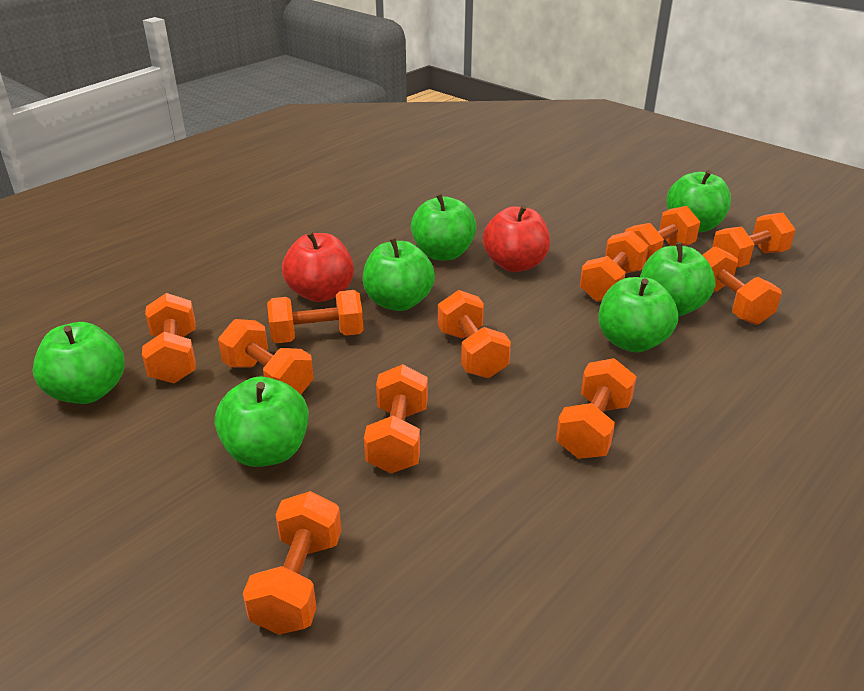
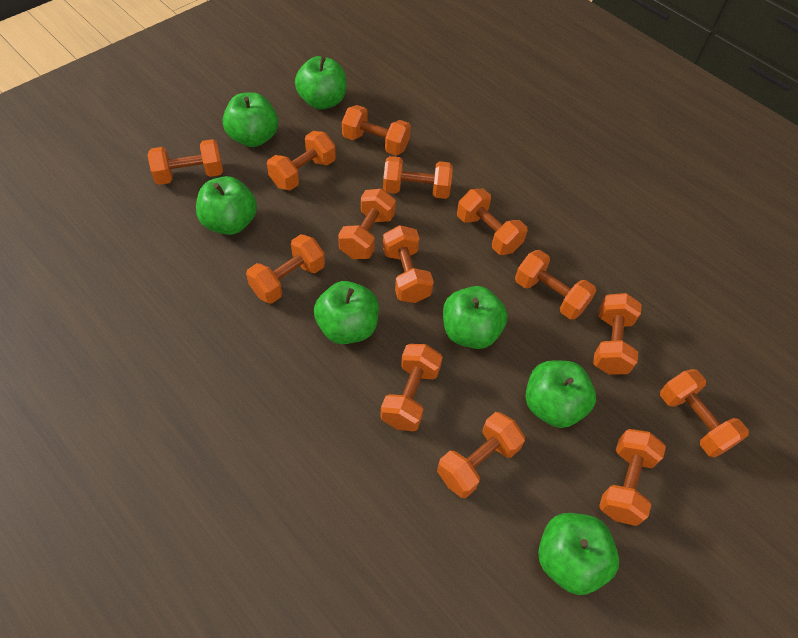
orange dumbbell: [142,293,196,383] [218,319,314,394] [243,491,342,635] [267,290,364,343] [364,364,428,474] [438,290,511,378] [556,358,637,459] [580,231,649,302] [625,206,700,261] [702,246,782,325] [712,212,796,267] = 11 -> [148,139,223,185] [246,234,325,304] [267,131,336,191] [338,189,396,259] [342,105,411,156] [380,344,443,431] [383,156,453,199] [383,225,434,303] [437,412,525,498] [457,188,527,255] [515,250,596,320] [593,293,642,375] [599,429,666,526] [660,369,749,457] = 14
red apple: [282,231,354,302] [483,205,550,272] = 2 -> none = 0

